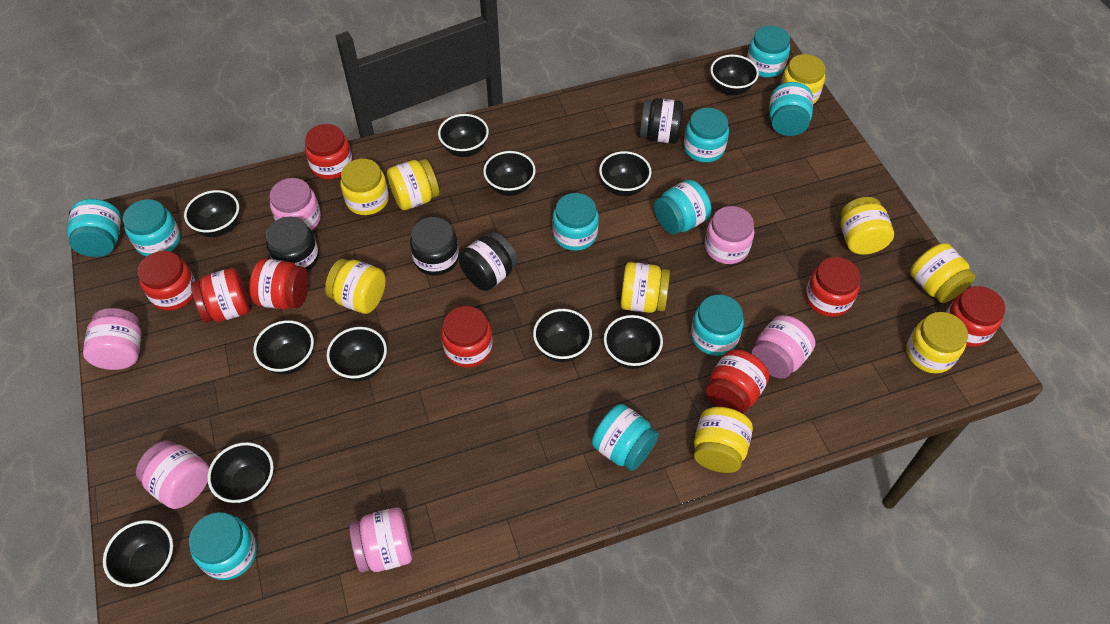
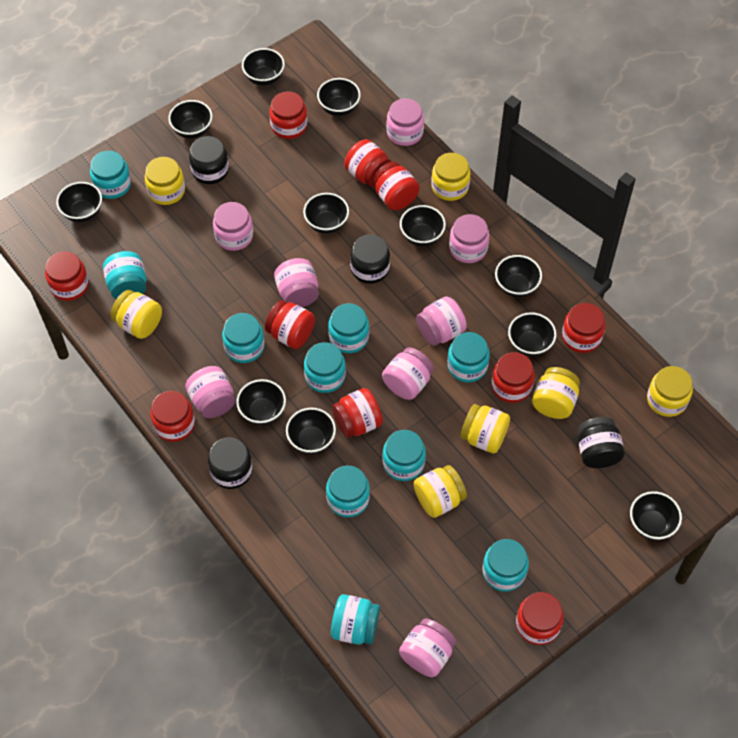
pink jar: [83,308,141,370] [136,441,209,509] [270,178,321,231] [349,507,412,572] [705,206,755,264] [752,315,815,379] = 6 -> [185,366,235,418] [213,202,253,251] [274,258,319,307] [382,347,434,400] [387,98,424,146] [399,618,456,677] [416,296,467,346] [449,214,489,263] = 8
red jar: [138,251,196,311] [191,268,250,323] [249,259,308,310] [305,124,353,179] [441,306,493,368] [706,350,769,413] [805,257,861,317] [946,286,1005,347] = 8 -> [45,251,89,301] [150,391,195,442] [265,300,315,349] [269,92,307,139] [332,388,383,438] [344,139,392,187] [372,162,420,210] [491,352,535,403] [516,592,564,645] [562,303,605,353] = 10
yellow jar: [325,259,386,314] [340,159,389,215] [387,159,439,210] [620,262,670,313] [694,407,753,473] [780,54,825,104] [840,197,894,255] [906,312,968,373] [910,243,975,303] = 9 -> [111,290,162,339] [145,157,185,205] [414,465,467,518] [431,153,470,201] [461,404,510,453] [532,367,580,419] [647,366,693,417] = 7

